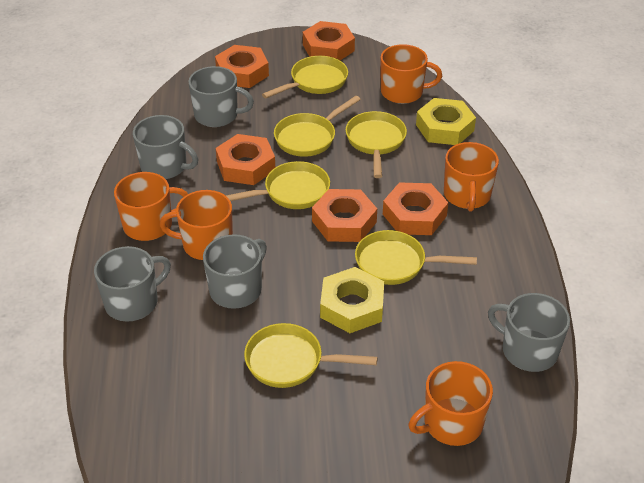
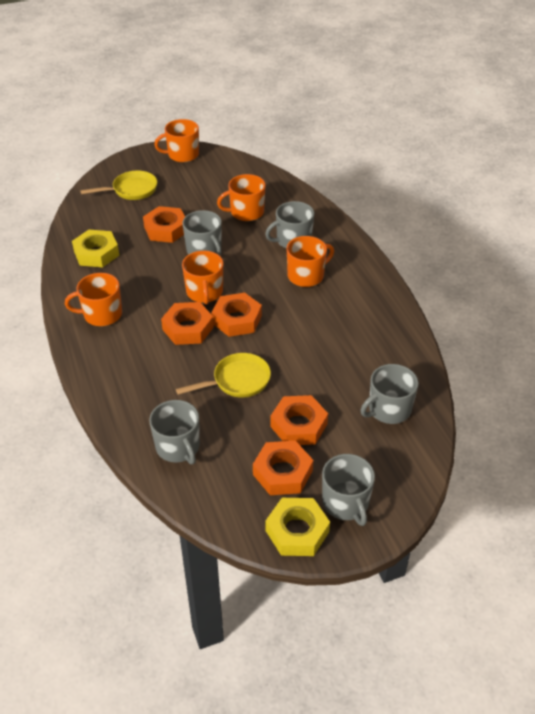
yellow pan: [226,161,330,209] [244,323,378,388] [262,56,348,98] [274,96,361,157] [345,111,407,178] [355,230,477,285] = 6 -> [80,171,157,200] [176,353,271,398] = 2

